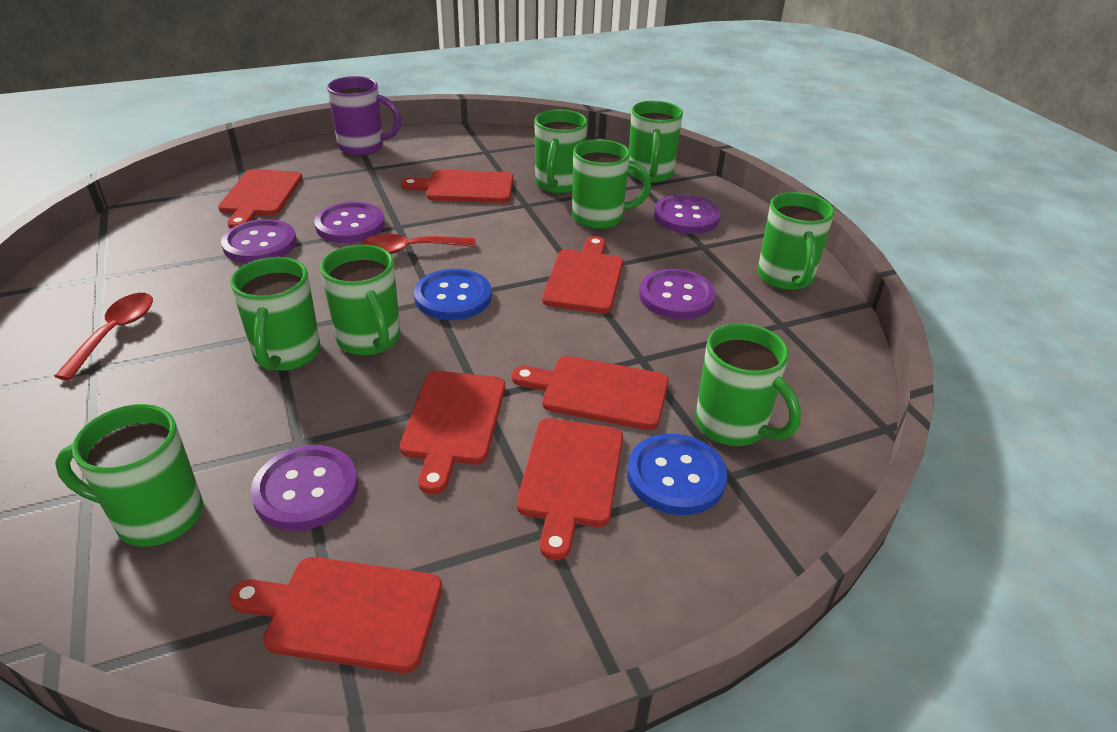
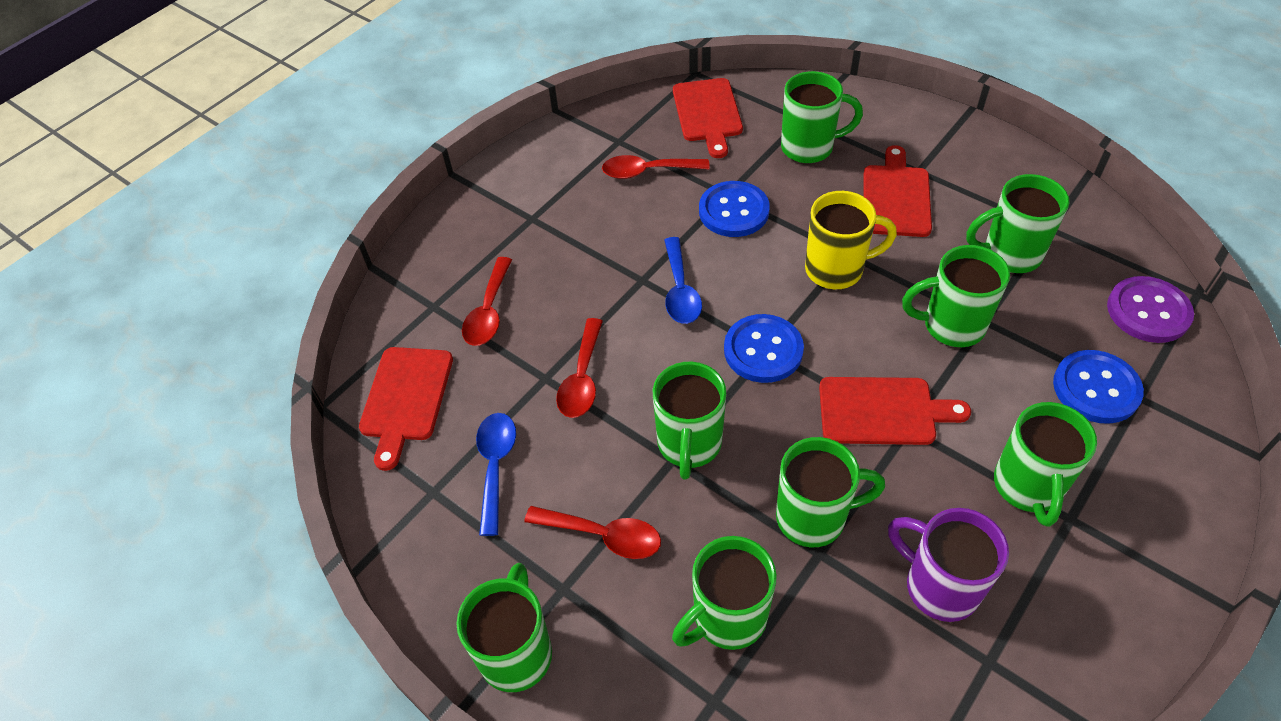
blue button: [414,269,492,320] [627,434,727,515] = 2 -> [699,181,770,237] [724,314,804,383] [1053,350,1144,424] = 3
blue spoon: none = 0 -> [476,413,516,536] [664,237,702,324] = 2
purple button: [221,219,297,263] [251,445,358,531] [314,202,385,243] [639,269,716,319] [654,195,721,234] = 5 -> [1107,276,1194,343] = 1
red cutting board: [218,169,303,229] [229,557,442,673] [399,371,505,494] [401,170,513,203] [512,356,669,430] [517,418,623,560] [542,236,623,314] = 7 -> [359,347,453,471] [673,78,743,158] [819,377,971,445] [864,145,932,237] = 4
red spoon: [54,293,153,380] [362,234,476,254] = 2 -> [462,257,512,346] [524,506,661,559] [556,318,603,418] [602,155,710,179] = 4
yellow mug: none = 0 -> [805,191,897,289] = 1

